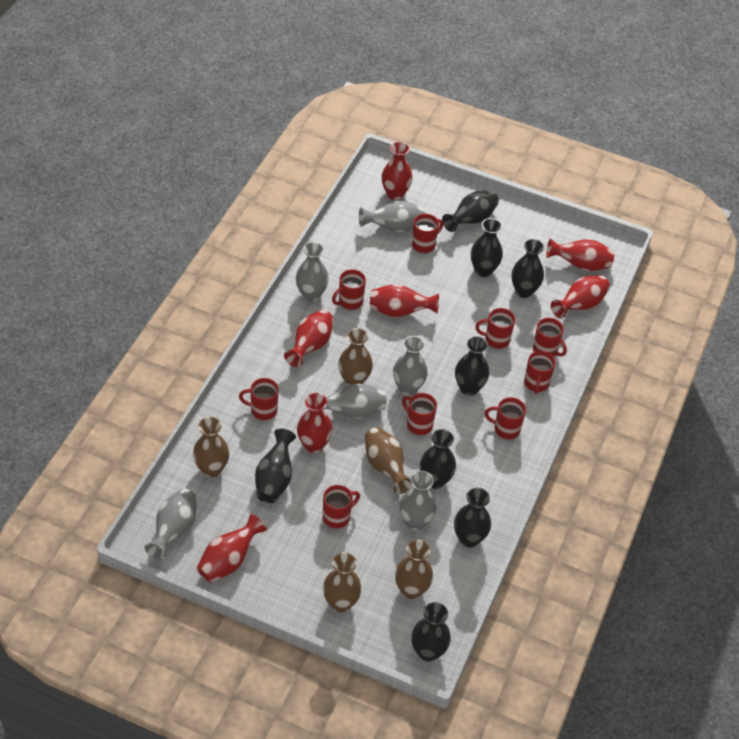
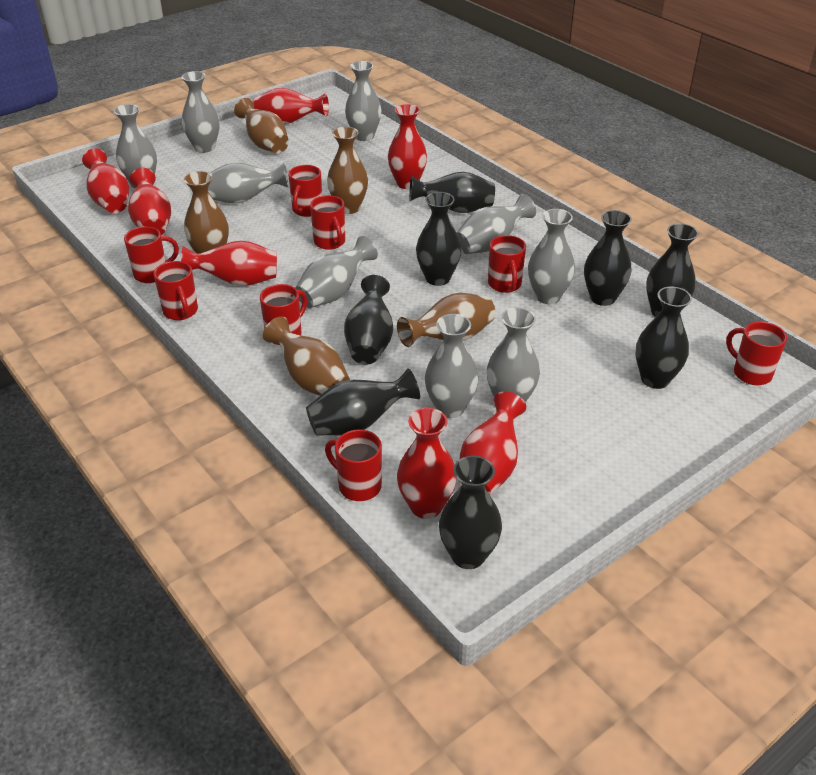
grey vase: [144,489,197,560] [296,242,329,302] [323,384,387,419] [359,201,425,232] [393,336,428,396] [400,471,437,531] = 6 -> [114,104,157,189] [181,71,220,153] [208,162,289,203] [295,236,378,308] [345,61,381,141] [425,314,478,418] [457,194,536,254] [487,307,540,403] [528,209,575,304] = 9
red mug: [239,378,279,420] [323,485,360,529] [332,269,366,310] [402,393,437,435] [412,214,443,253] [475,308,515,349] [485,397,526,439] [524,351,555,394] [533,318,567,357] = 9 -> [124,227,179,283] [153,261,198,320] [260,284,307,345] [288,165,322,217] [310,195,345,250] [325,429,382,501] [488,235,526,293] [726,322,787,385] = 8

